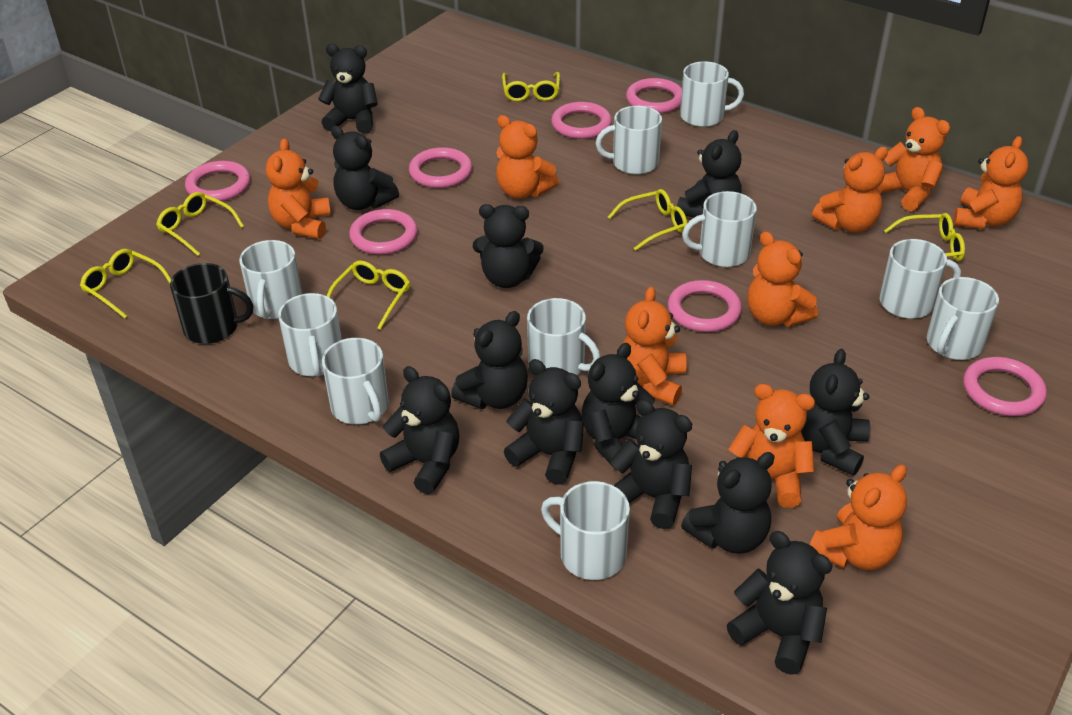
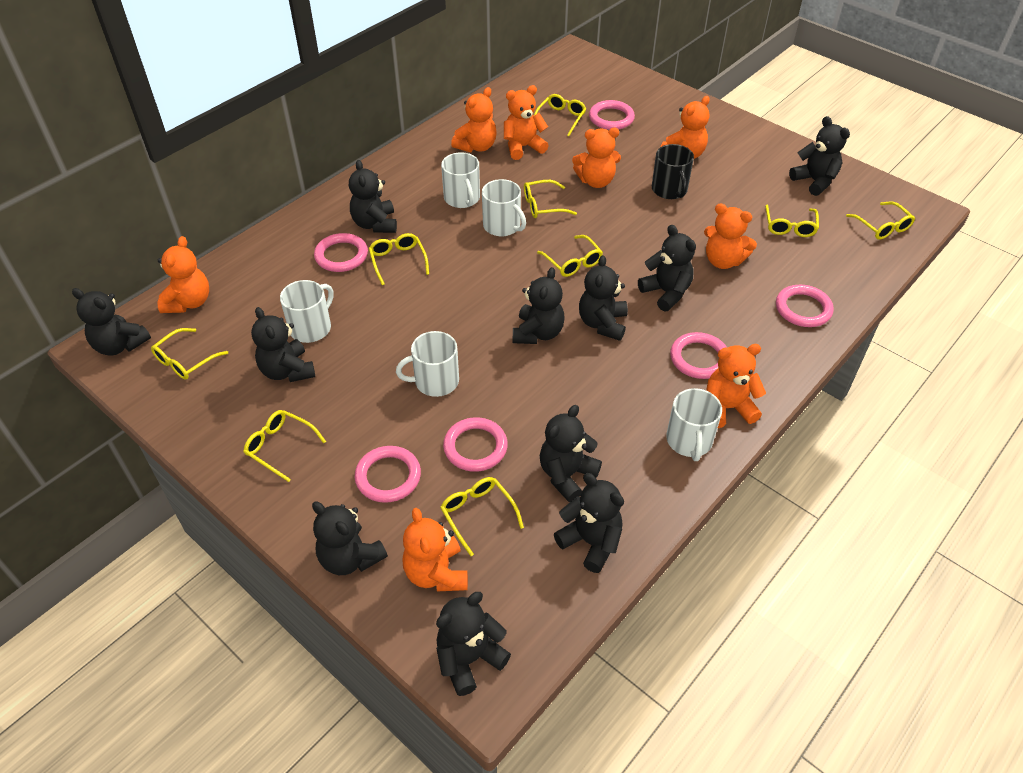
black teddy bear: [318,44,378,134] [331,126,399,210] [380,366,460,494] [451,311,528,409] [473,204,544,288] [504,359,584,485] [582,343,655,470] [610,399,692,529] [677,130,742,218] [681,452,775,554] [727,531,832,675] [801,349,870,476] = 12 -> [72,288,151,355] [251,307,315,382] [312,501,388,575] [349,160,397,233] [436,592,511,696] [513,267,565,344] [540,405,602,502] [554,473,624,573] [579,255,628,341] [638,225,696,312] [789,116,850,196] = 11
orange teddy bear: [266,138,331,239] [496,115,559,199] [622,287,687,405] [728,384,815,508] [747,231,818,327] [810,464,907,570] [812,147,888,233] [880,107,950,211] [953,136,1028,229] = 9 -> [158,236,209,313] [402,508,468,591] [451,87,497,152] [504,85,549,160] [572,128,621,188] [661,96,710,159] [704,203,757,269] [706,344,766,428] = 8
pink ring: [185,161,250,202] [349,209,418,255] [409,147,472,188] [551,102,612,139] [626,78,682,113] [668,280,742,332] [963,357,1047,416] = 7 -> [314,233,368,272] [355,446,421,503] [443,417,508,472] [589,100,635,130] [670,332,726,379] [776,285,834,327] = 6
white mug: [239,240,302,319] [278,293,342,377] [322,338,389,424] [527,298,600,375] [541,481,630,580] [596,106,662,175] [680,61,744,127] [682,191,757,267] [879,239,961,319] [927,277,999,360] = 10 -> [280,280,334,343] [396,331,459,397] [441,152,480,208] [482,179,526,236] [666,388,722,461] = 5
yellow glasses: [80,249,171,318] [156,192,244,256] [327,260,410,330] [502,72,560,102] [608,189,687,251] [884,213,965,261] = 6 -> [151,328,228,380] [243,410,326,482] [369,233,429,285] [440,477,524,556] [524,180,577,218] [534,94,586,136] [537,235,603,277] [765,204,819,237] [846,202,915,240] = 9

